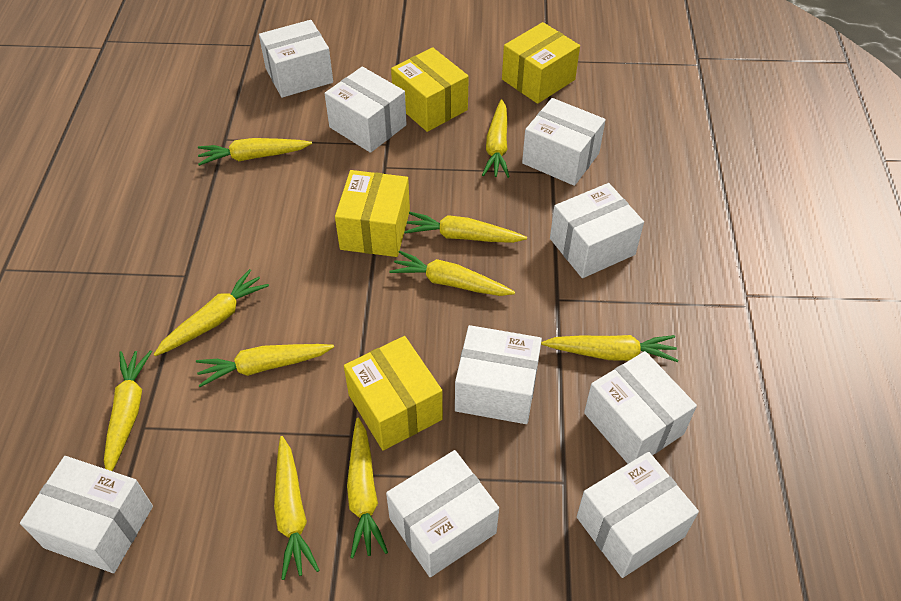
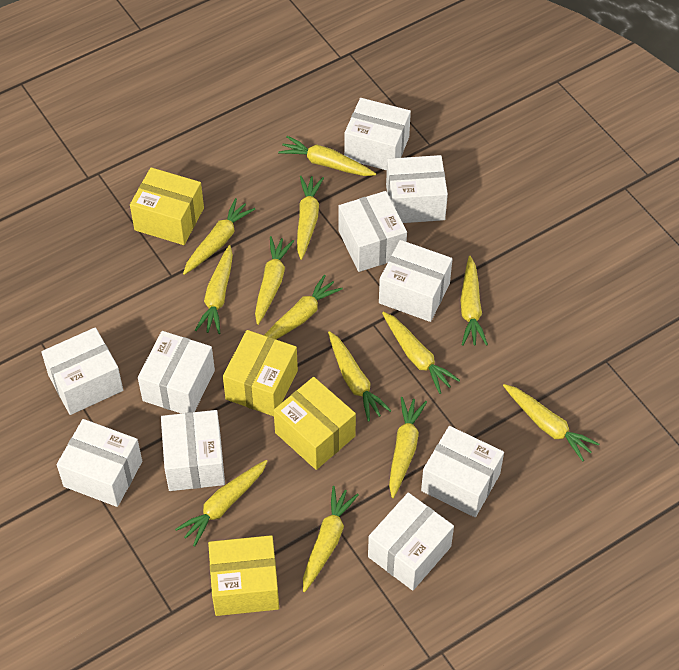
white box: [20,456,153,573] [259,20,333,98] [325,67,407,153] [386,450,499,577] [455,325,542,424] [522,98,606,186] [550,183,644,278] [577,452,699,578] [584,351,697,464] = 9 -> [41,327,123,415] [56,419,142,507] [138,331,215,414] [161,410,225,491] [338,191,407,272] [344,98,411,170] [368,493,454,591] [379,240,452,322] [386,155,448,223] [421,426,504,517] = 10
yellow carrot: [104,350,152,471] [154,269,269,356] [196,344,334,387] [198,138,312,166] [274,436,320,580] [347,418,388,558] [389,250,515,296] [404,212,527,243] [482,99,510,178] [541,335,678,362] = 10 -> [175,460,268,546] [183,198,255,275] [195,245,233,334] [255,236,294,325] [264,275,343,339] [278,136,376,176] [297,176,324,260] [303,486,359,592] [328,331,392,422] [382,312,460,394] [389,397,427,498] [460,256,488,346] [503,384,599,462] = 13

